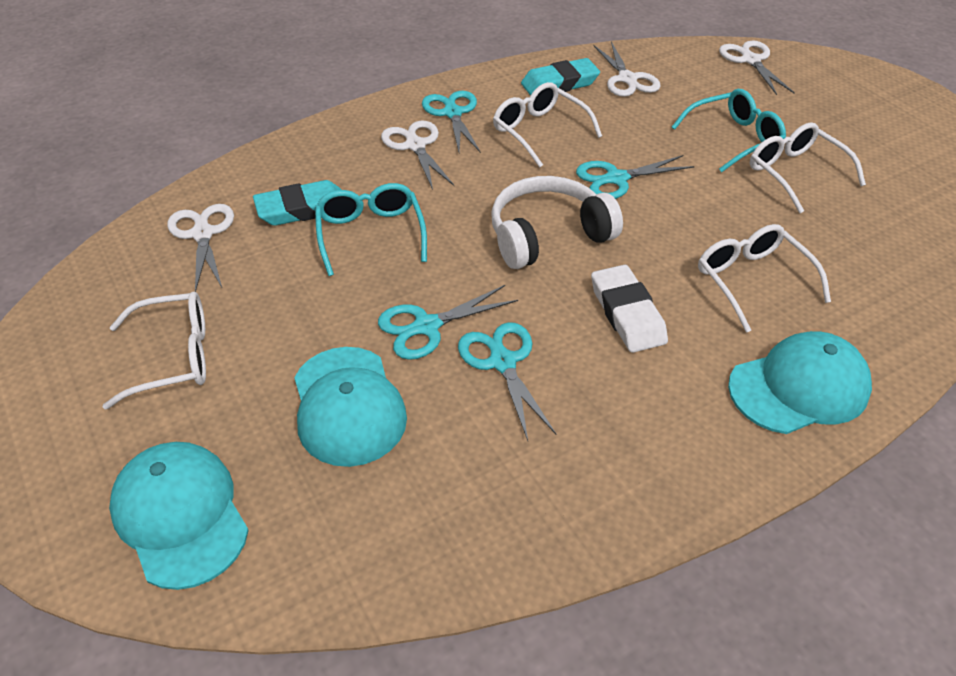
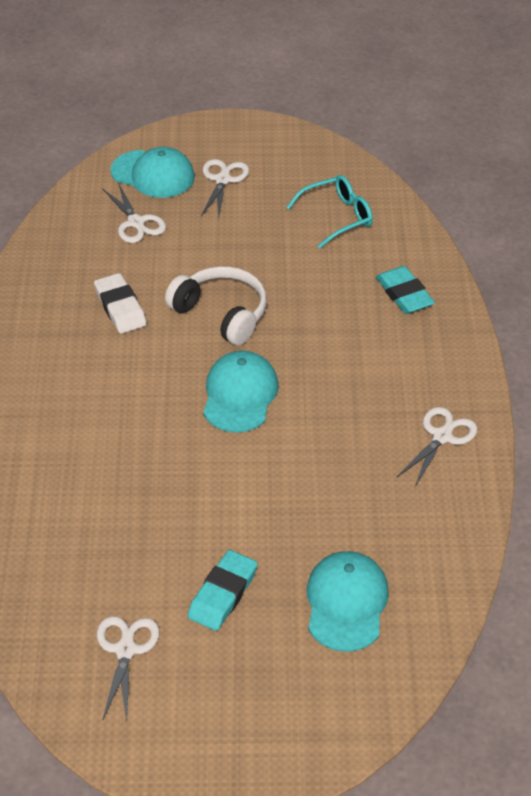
turquoise glasses: [315,183,427,276] [672,89,786,172] = 2 -> [286,175,373,249] = 1
turquoise scissors: [378,285,518,360] [422,91,481,153] [458,322,556,441] [576,155,695,199] = 4 -> none = 0
white glasses: [103,292,206,409] [493,82,602,167] [698,224,831,333] [750,122,866,213] = 4 -> none = 0

